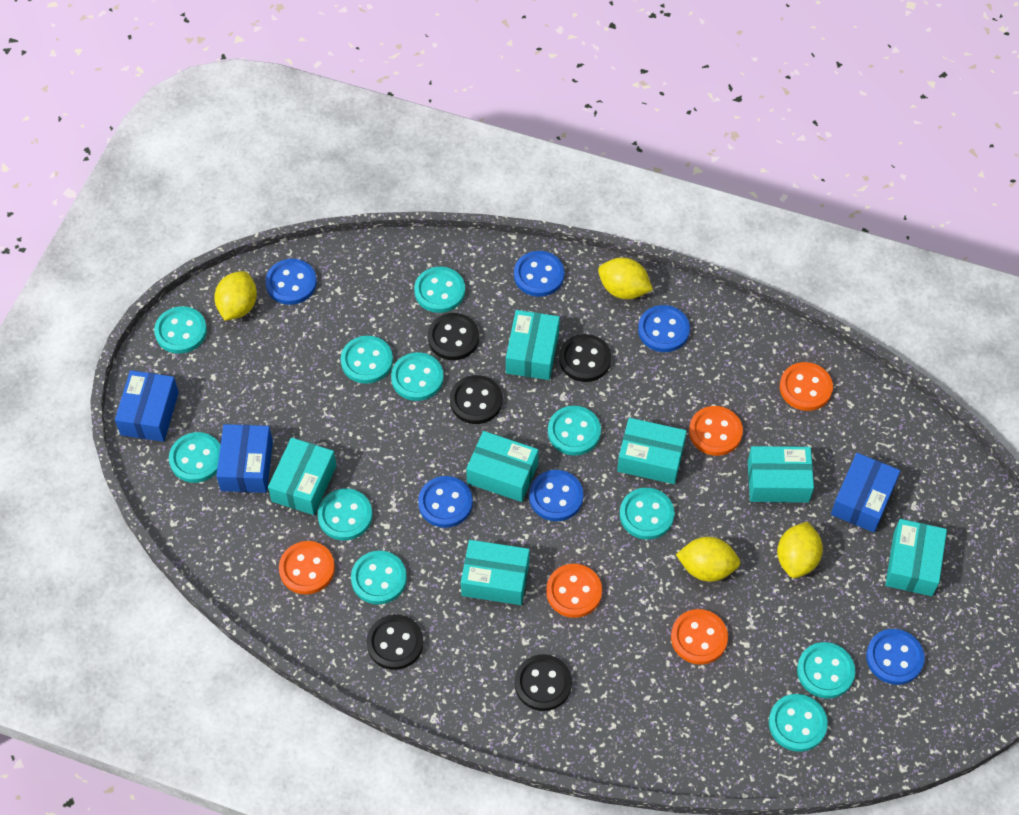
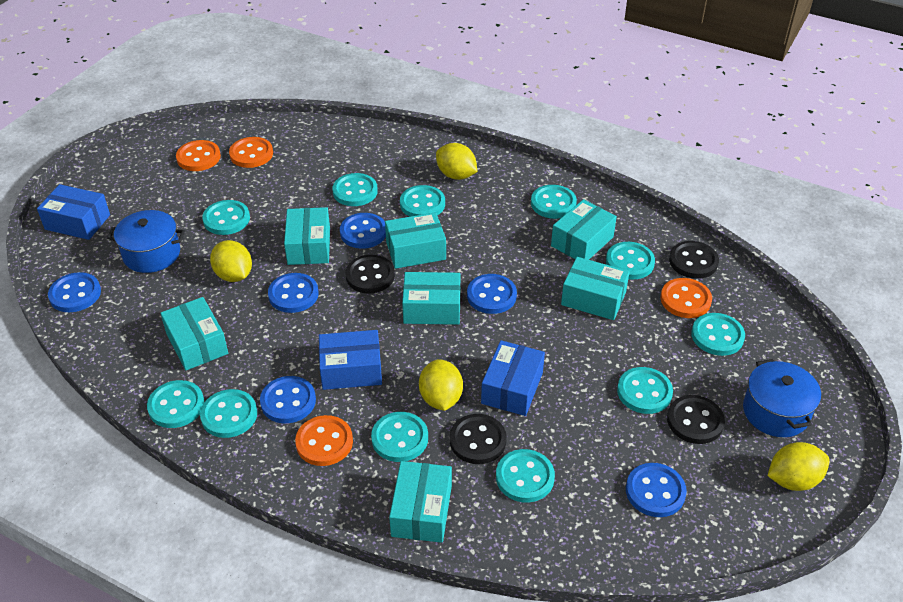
black button: [366,614,423,670] [428,313,479,360] [450,375,502,424] [515,654,572,711] [559,334,611,382] = 5 -> [346,255,395,294] [450,414,507,464] [667,395,725,444] [669,241,719,279] = 4
blue pot: none = 0 -> [107,210,185,273] [743,359,821,437] = 2
orange button: [279,541,335,595] [546,564,602,618] [671,609,728,665] [689,406,743,456] [780,362,833,411] = 5 -> [176,140,221,171] [229,137,273,168] [295,415,353,466] [660,278,712,318] = 4

